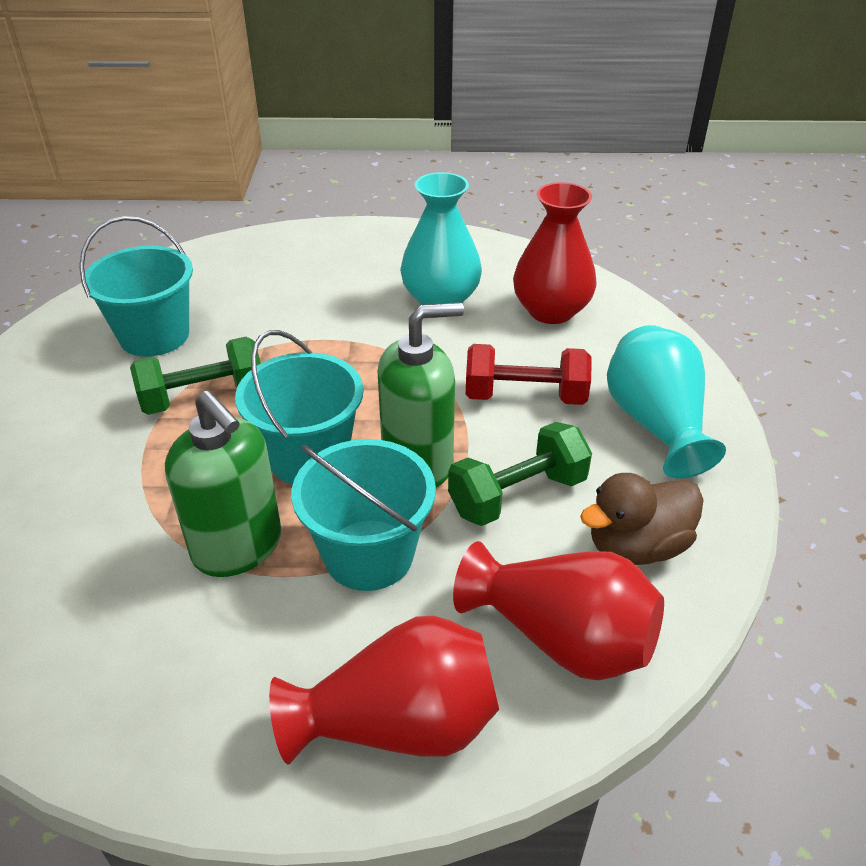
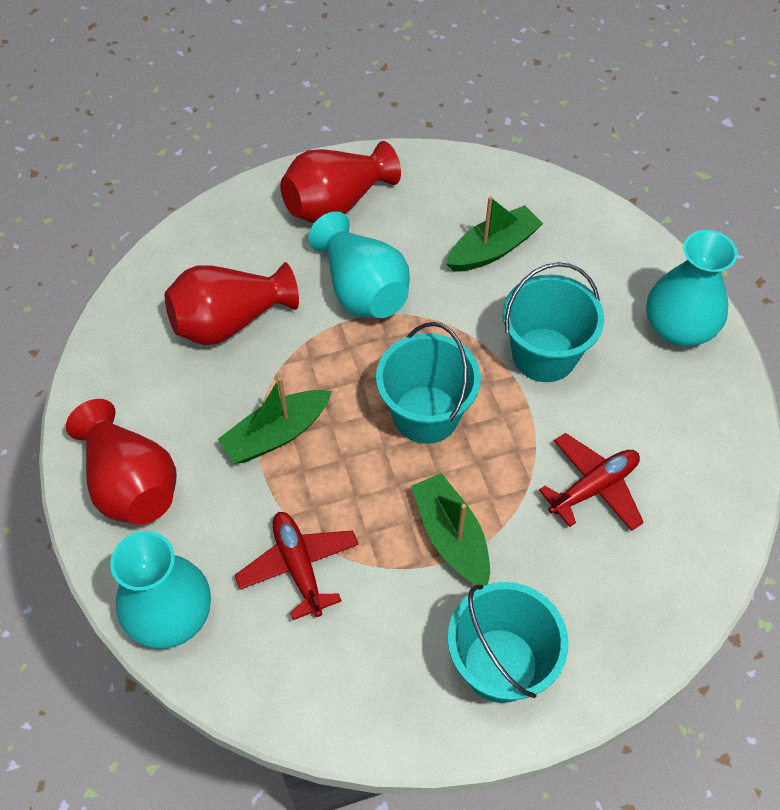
brown duck: [580,473,704,565] = 1 -> none = 0
green boat: none = 0 -> [218,377,332,463] [411,473,490,585] [446,196,543,272] = 3
green dumbbell: [130,337,261,415] [448,422,592,526] = 2 -> none = 0
green soap dispenser: [165,391,281,577] [378,302,464,487] = 2 -> none = 0
red dumbbell: [466,344,592,405] = 1 -> none = 0
red plane: none = 0 -> [235,512,359,620] [539,433,644,531] = 2
turquoise vase: [400,172,482,305] [607,325,726,478] = 2 -> [110,531,211,649] [308,211,410,318] [646,230,738,346] = 3

